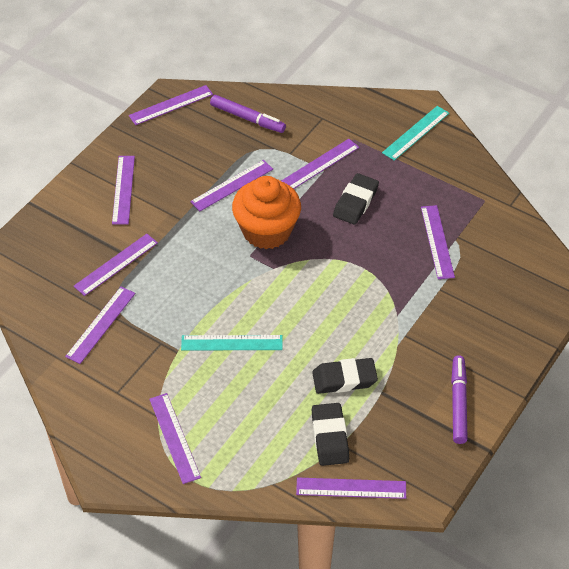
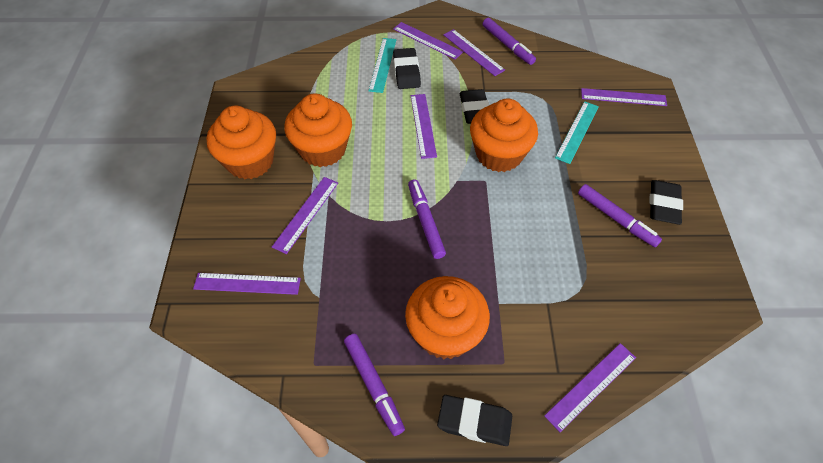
black eraser: [312,358,378,394] [312,403,349,466] [333,173,379,225] = 3 -> [393,48,421,89] [437,395,512,446] [460,89,489,124] [649,180,683,225] = 4
orange cupcake: [232,176,301,249] = 1 -> [207,106,276,179] [284,93,352,167] [405,276,490,359] [470,99,538,172] = 4
purple marker: [210,95,286,133] [451,355,468,444] = 2 -> [344,334,405,436] [408,179,446,259] [483,18,536,65] [578,184,662,247] = 4
purple ruler: [65,287,135,364] [74,234,158,296] [112,156,135,224] [129,85,213,125] [149,393,201,484] [190,160,273,211] [281,139,359,189] [296,477,406,499] [421,205,455,279] = 9 -> [193,273,301,295] [272,177,338,254] [393,22,463,60] [411,94,437,159] [443,29,505,76] [544,343,636,432] [581,88,667,106] = 7

